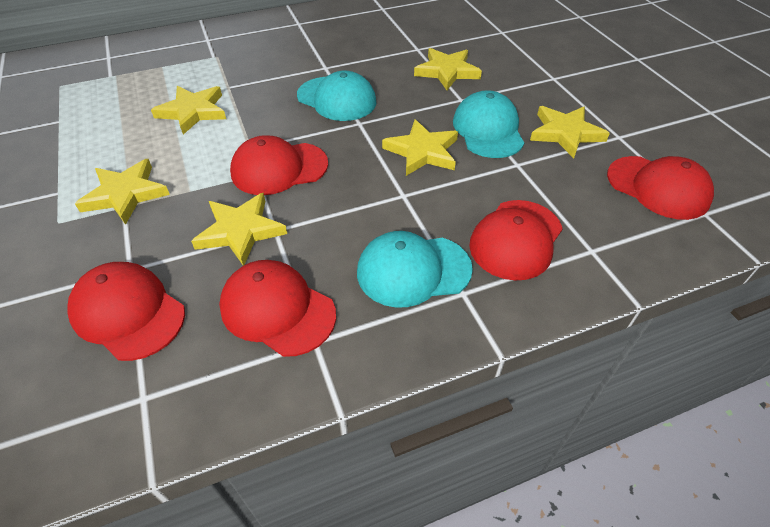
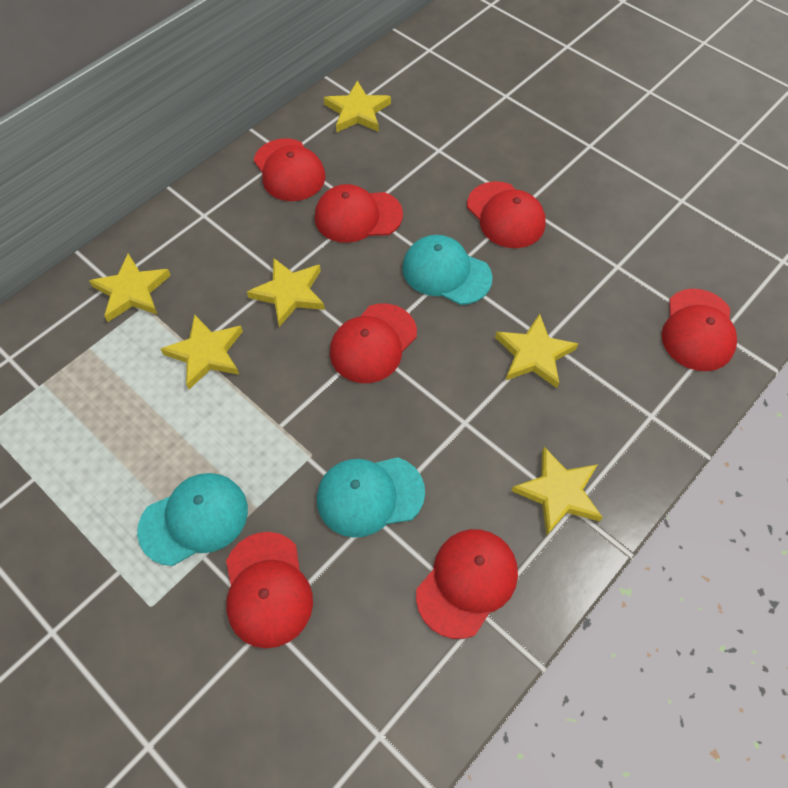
red cap: [67,262,185,361] [219,260,336,357] [230,135,328,195] [469,200,563,281] [607,156,714,220] = 5 -> [226,532,313,648] [254,138,325,201] [315,184,403,243] [330,304,417,383] [416,529,518,639] [467,181,546,248] [662,289,737,371] = 7

